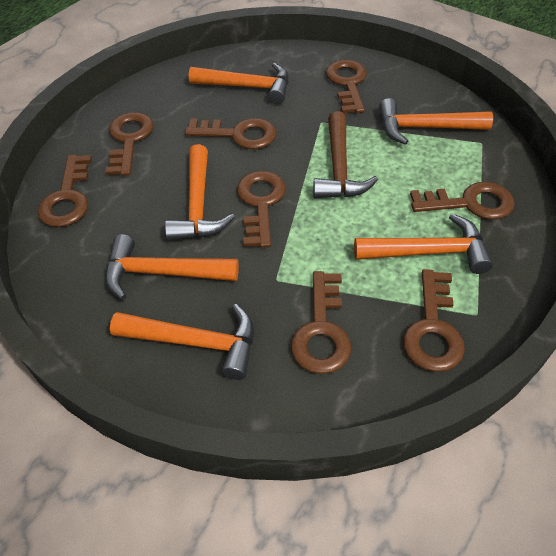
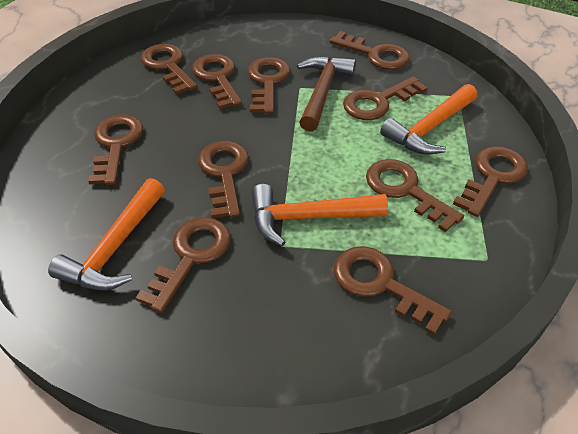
brown key: [37,155,92,227] [106,112,154,176] [185,118,276,149] [237,171,286,248] [291,271,351,374] [326,60,367,113] [403,269,465,372] [410,182,515,220] = 8 -> [88,115,143,185] [136,217,231,313] [141,44,197,95] [192,54,242,109] [198,141,249,218] [248,57,290,114] [330,31,410,70] [334,246,452,335] [343,76,428,120] [366,159,464,232] [453,146,528,217] = 11
orange hammer: [105,235,239,300] [110,304,254,380] [165,144,235,241] [189,63,289,104] [354,214,493,274] [379,98,493,145] = 6 -> [48,178,165,290] [251,184,388,246] [380,84,477,155] = 3

